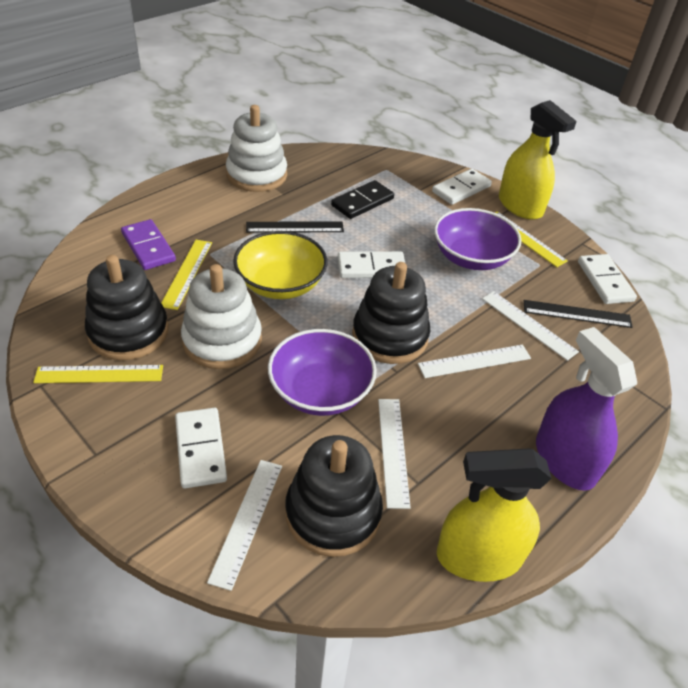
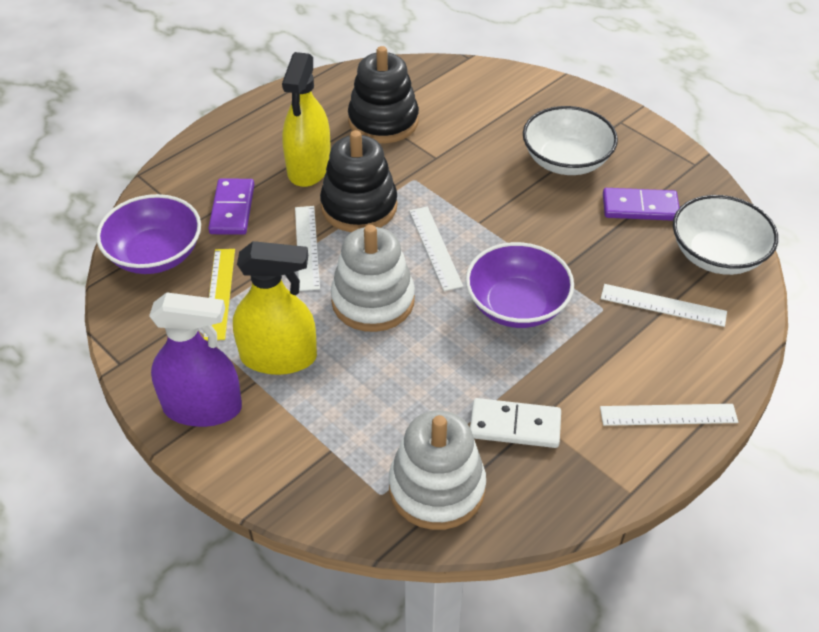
black domino: [331,180,394,219] = 1 -> none = 0
black ruler: [246,221,344,233] [524,300,633,328] = 2 -> none = 0
black stacking toy: [85,255,169,360] [285,435,383,557] [352,262,430,364] = 3 -> [320,130,398,232] [348,46,419,143] = 2
purple domino: [121,219,176,270] = 1 -> [208,178,254,235] [603,188,679,221] = 2
white bowl: none = 0 -> [523,106,618,175] [673,195,778,275] = 2
white domino: [175,408,227,488] [338,251,405,278] [432,169,492,205] [578,254,637,304] = 4 -> [470,398,561,448] = 1
yellow bowl: [233,231,328,299] = 1 -> none = 0
yellow ruler: [33,365,163,383] [161,240,212,310] [495,211,568,267] = 3 -> [204,249,235,340] = 1

